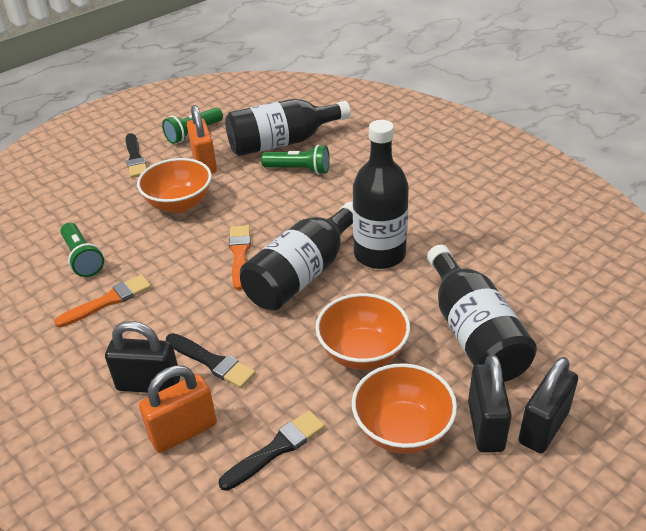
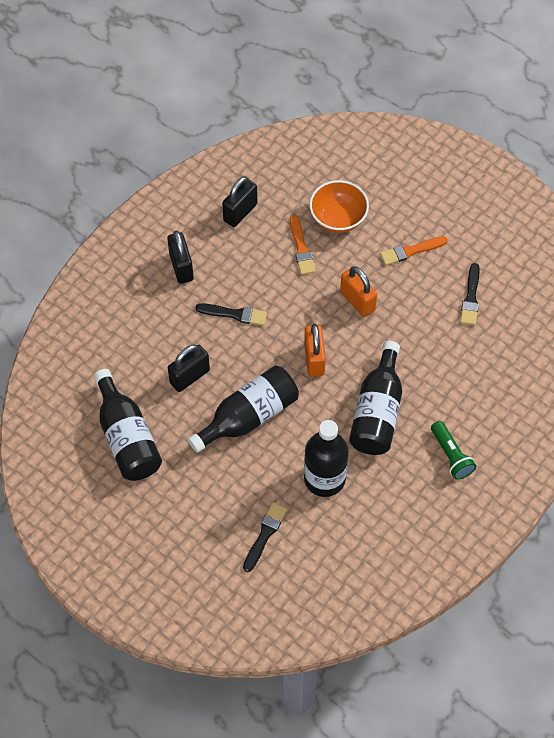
green flashlight: [60,223,104,277] [162,107,223,144] [261,145,330,175] = 3 -> [431,421,476,480] = 1
orange bowl: [137,158,212,213] [316,293,410,370] [352,363,457,454] = 3 -> [309,180,369,233] = 1

